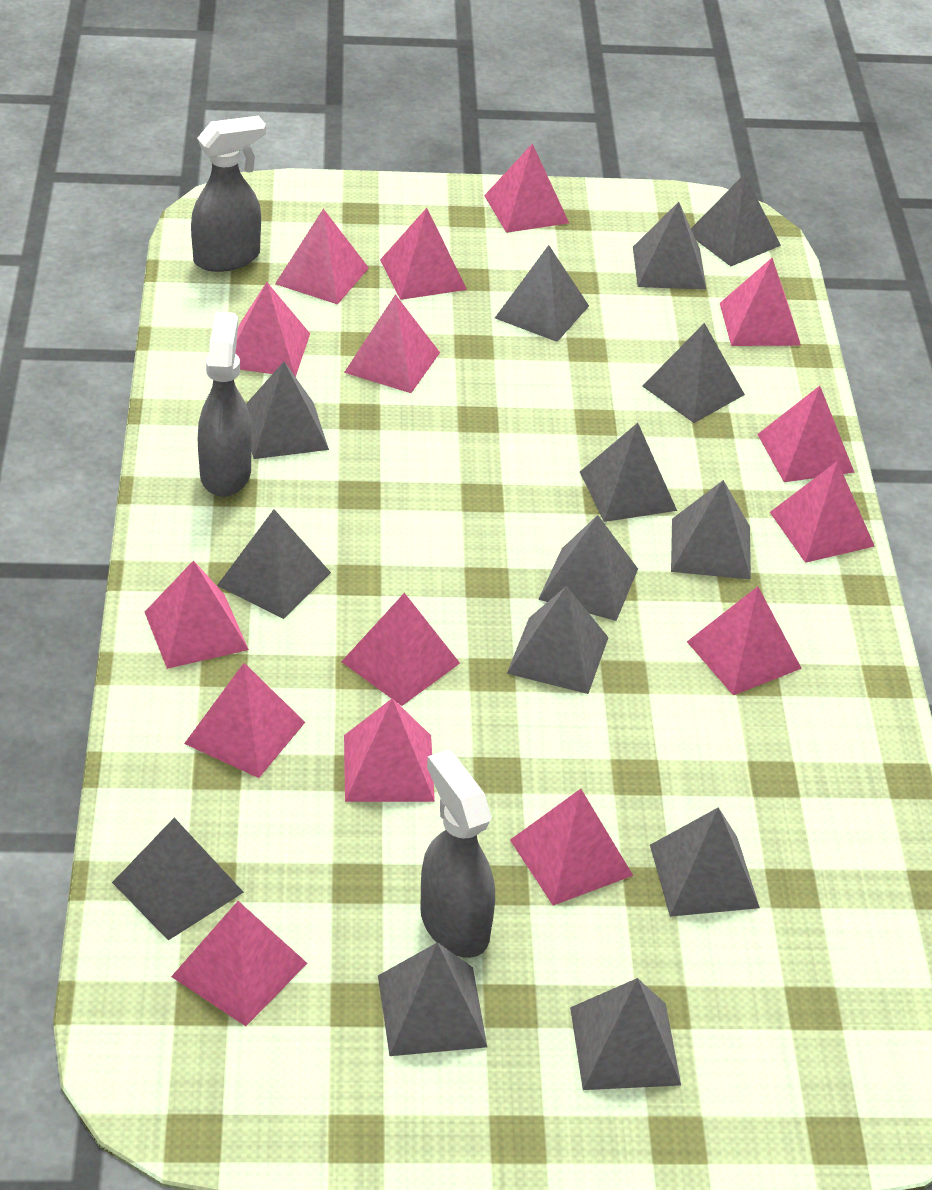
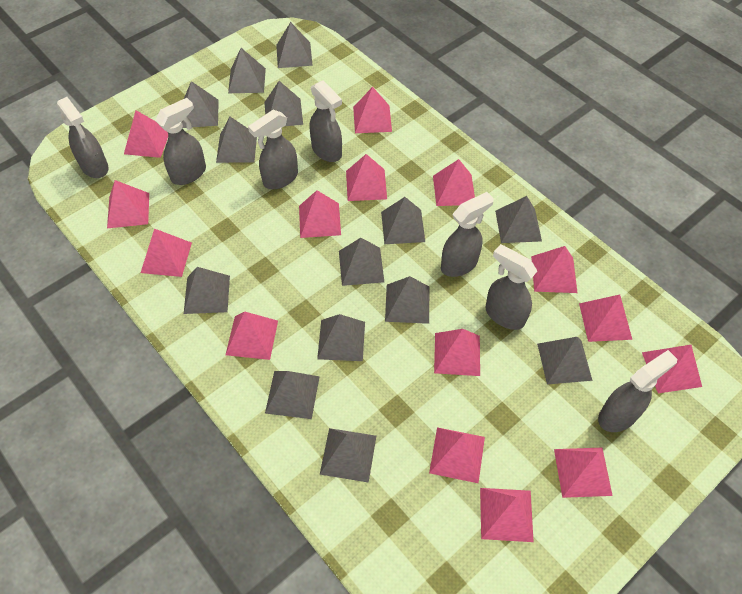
grey spray bottle: [191,116,266,272] [198,312,252,497] [420,749,495,958] = 3 -> [57,97,109,178] [155,98,206,185] [248,110,298,189] [309,80,342,162] [441,192,494,277] [485,244,537,330] [598,350,677,432] = 7

